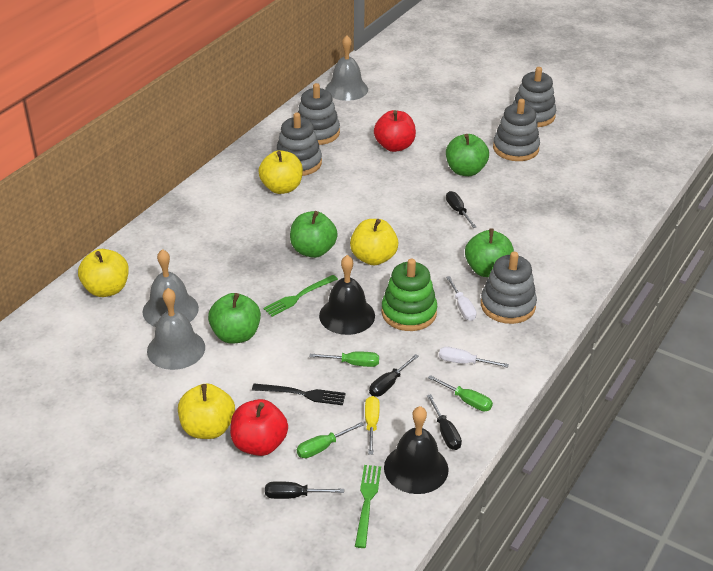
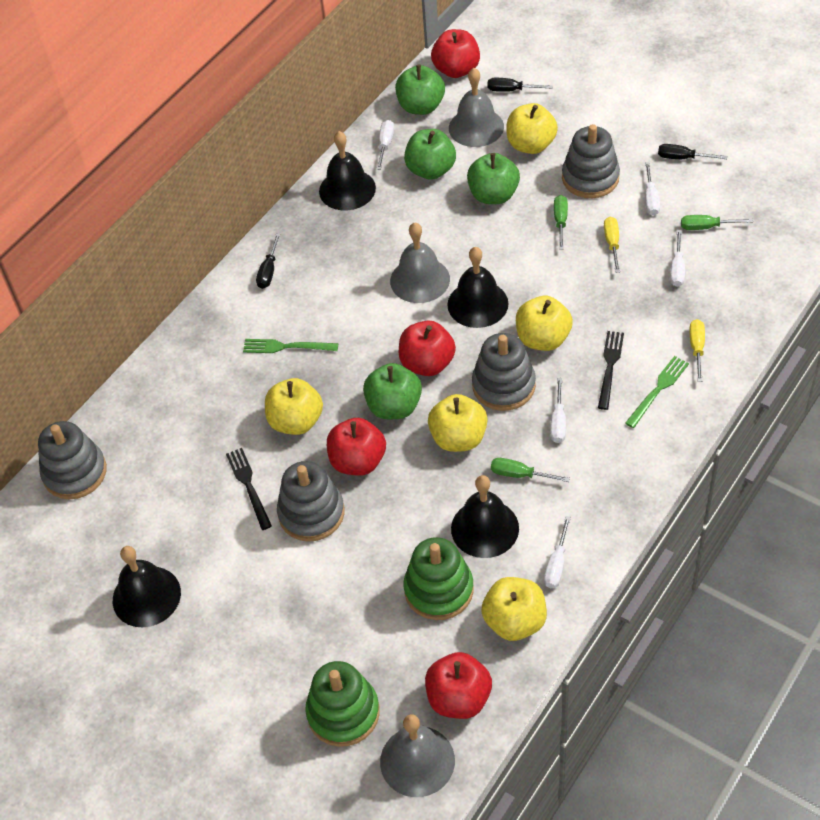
black bell: [319,255,375,335] [384,406,449,494] = 2 -> [113,546,181,627] [319,131,376,210] [447,247,509,328] [451,475,519,558] = 4
black fork: [252,383,346,405] = 1 -> [226,448,272,530] [598,331,624,410] = 2
black screwdriver: [265,481,344,499] [369,354,419,397] [427,394,462,450] [446,191,477,228] = 4 -> [256,233,280,289] [487,78,553,92] [658,144,727,159] = 3
green stacking toy: [382,259,437,331] = 1 -> [305,661,380,747] [404,537,474,620] = 2
grey stacking toy: [276,112,322,176] [298,83,340,145] [481,252,537,324] [493,99,540,161] [513,67,556,127] = 5 -> [38,421,107,499] [277,461,345,542] [472,333,536,411] [562,124,620,198] = 4
red apple: [230,399,288,456] [374,110,416,152] = 2 -> [327,418,386,476] [399,321,456,376] [425,652,492,719] [431,29,480,78] = 4
white screwdriver: [439,346,509,368] [446,276,476,321] = 2 -> [376,120,394,170] [544,516,571,588] [550,378,566,443] [645,162,660,215] [670,230,685,287] = 5
yellow apple: [78,249,129,297] [178,383,235,439] [258,150,303,194] [350,219,398,265] = 4 -> [265,378,323,435] [428,394,488,452] [481,577,547,641] [506,103,558,154] [516,296,573,351] = 5
yellow screwdriver: [365,396,380,455] = 1 -> [604,217,620,273] [689,319,705,382] = 2

